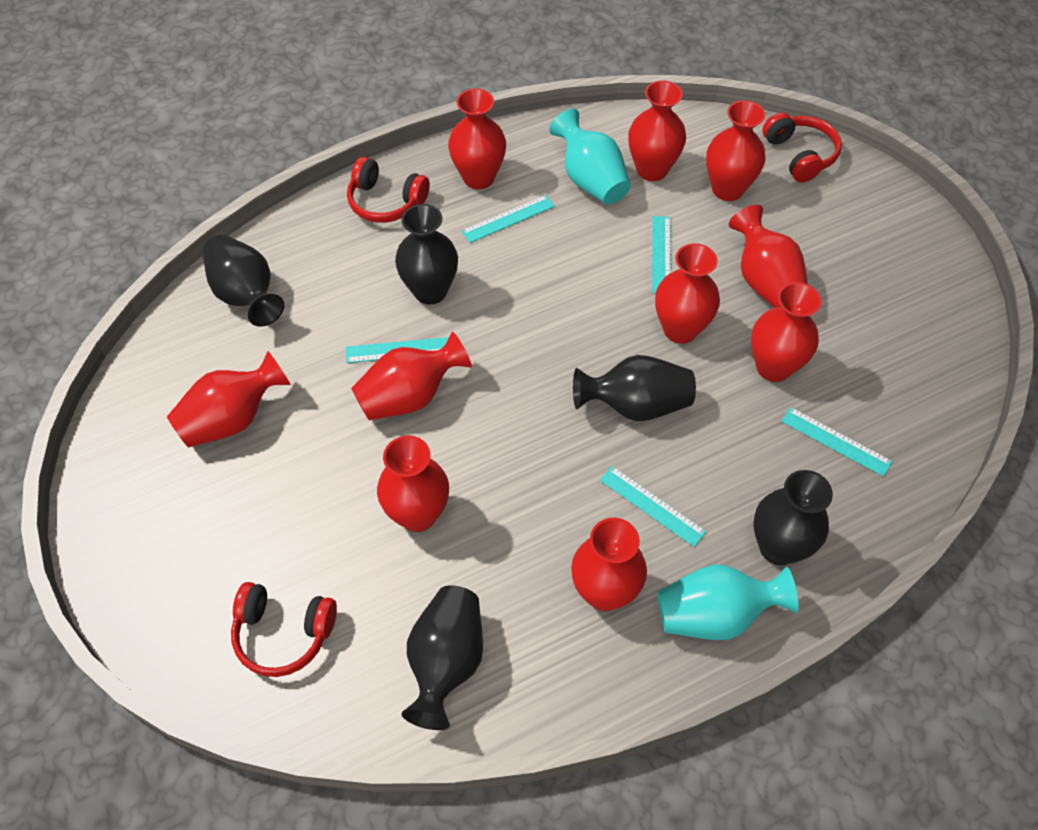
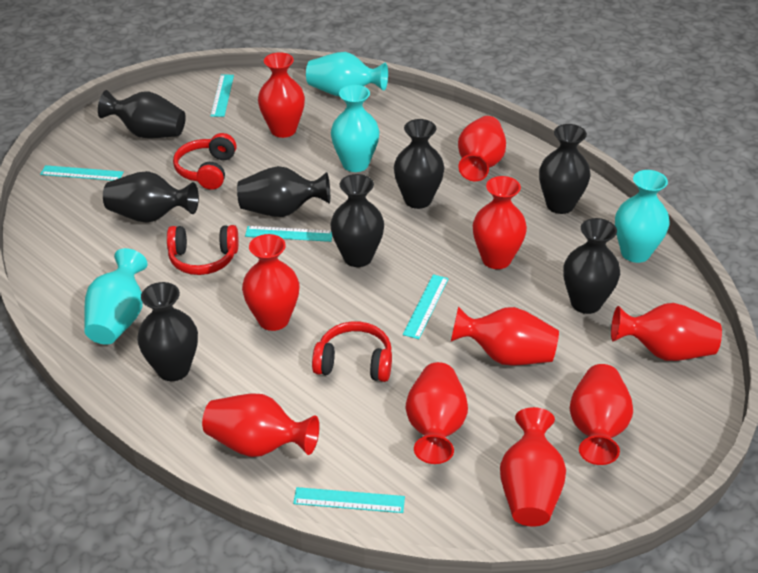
black vase: [202,235,284,327] [395,204,458,304] [401,585,483,730] [573,355,696,421] [754,470,833,565] = 5 -> [98,90,186,139] [103,171,199,223] [137,282,198,381] [237,166,330,217] [330,174,384,267] [394,119,444,209] [539,124,590,214] [564,218,620,314] = 8
turquoise vase: [549,109,631,204] [657,564,798,640] = 2 -> [84,248,148,345] [306,52,388,97] [331,85,380,172] [615,170,670,263] = 4

